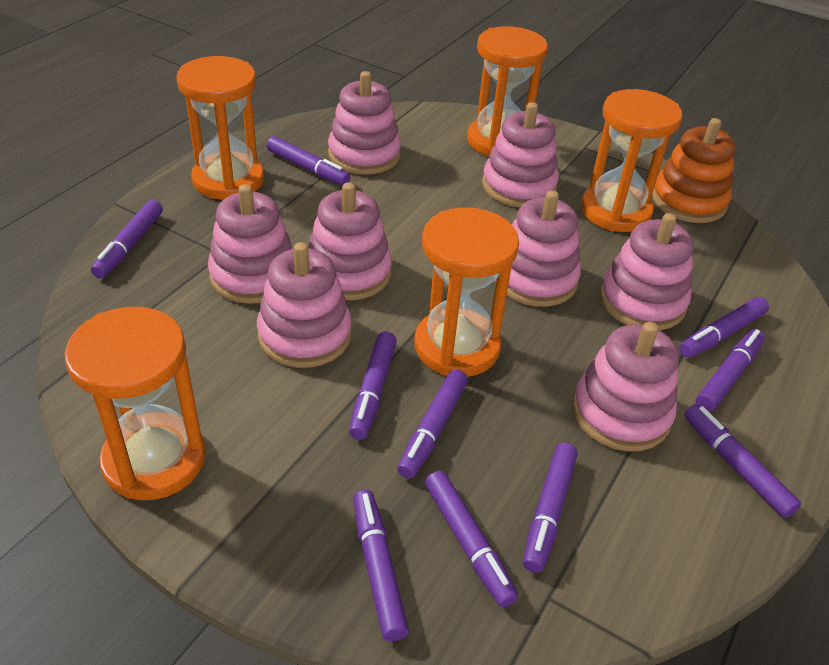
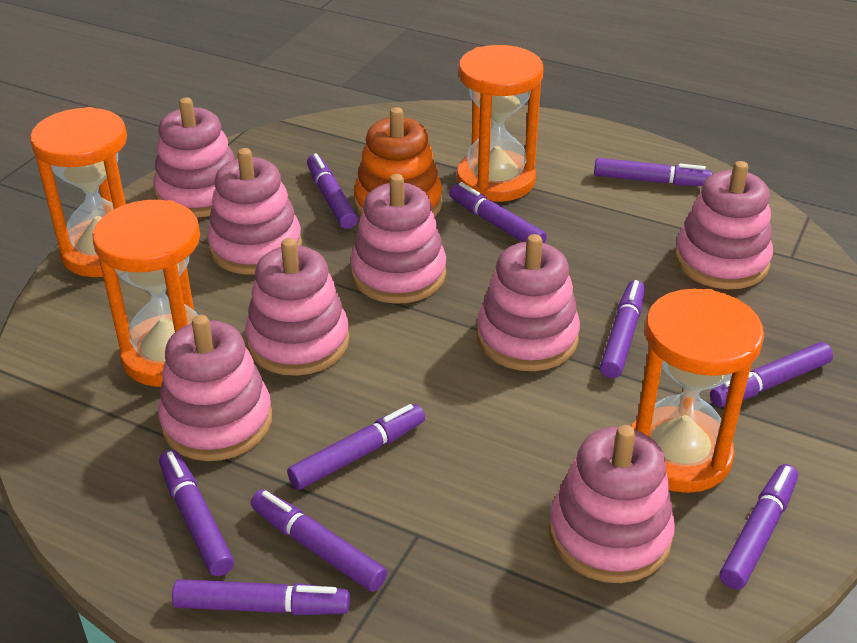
orange hourglass: [64,307,206,500] [176,56,264,200] [414,207,519,377] [467,26,548,156] [581,89,683,232] = 5 -> [30,107,127,277] [92,200,200,387] [457,45,543,202] [631,288,764,493] = 4

